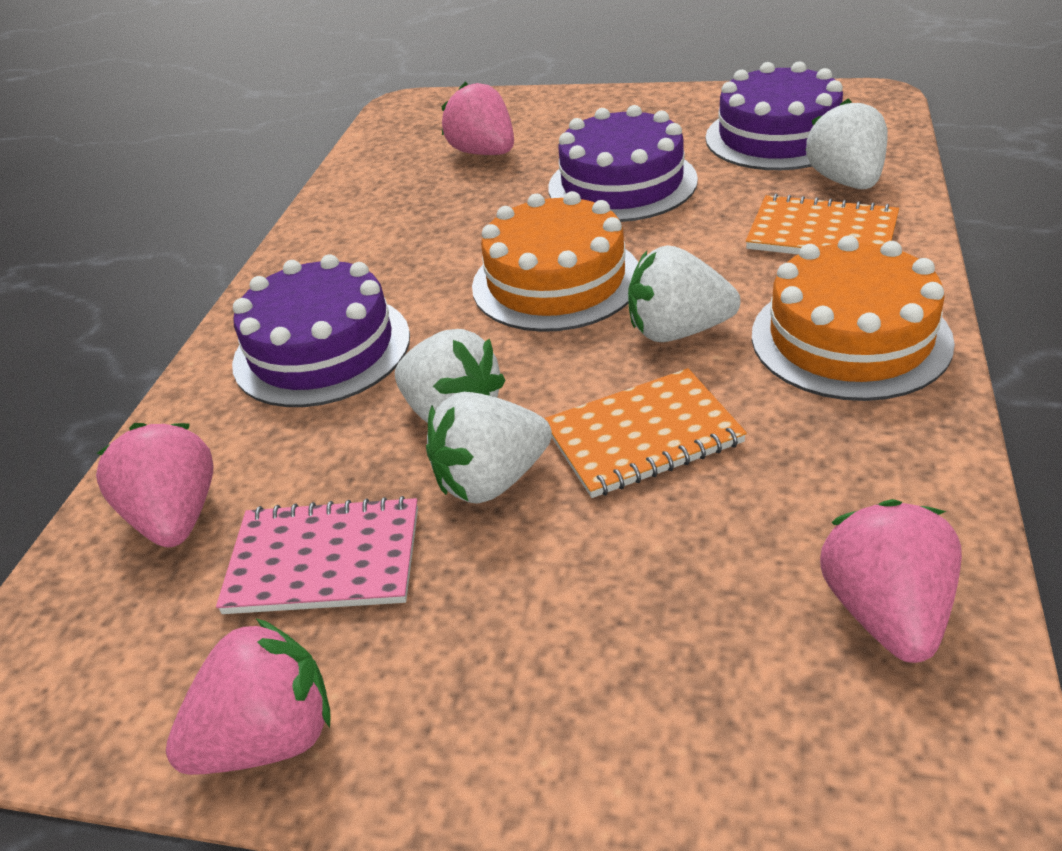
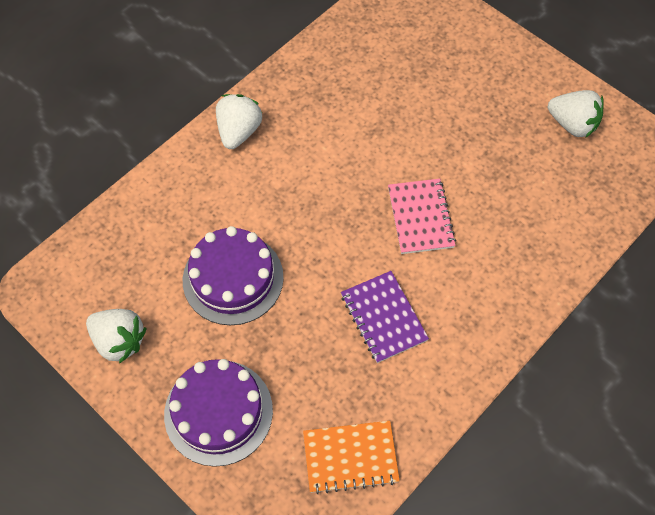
orange cake: [472,191,638,332] [752,236,955,401] = 2 -> none = 0
orange notebook: [544,368,747,498] [746,194,899,254] = 2 -> [303,421,400,494] = 1
pink strawberry: [96,423,214,547] [166,618,331,775] [441,82,514,155] [820,499,962,663] = 4 -> none = 0
purple cake: [232,254,410,407] [548,105,698,222] [706,61,843,170] = 3 -> [164,359,273,467] [183,226,284,325] = 2
purple notebook: none = 0 -> [341,271,429,363] = 1
white strawberry: [395,329,505,423] [426,392,552,504] [628,245,741,342] [806,99,888,189] = 4 -> [86,309,147,364] [216,94,262,149] [548,90,604,138] = 3

